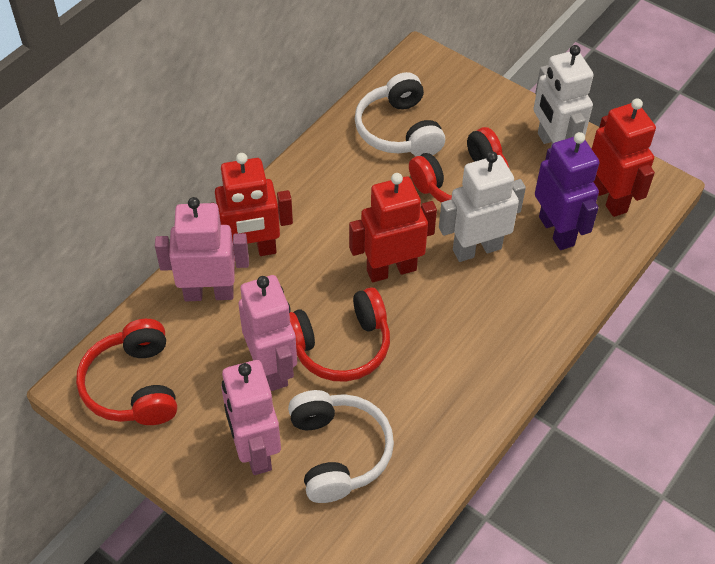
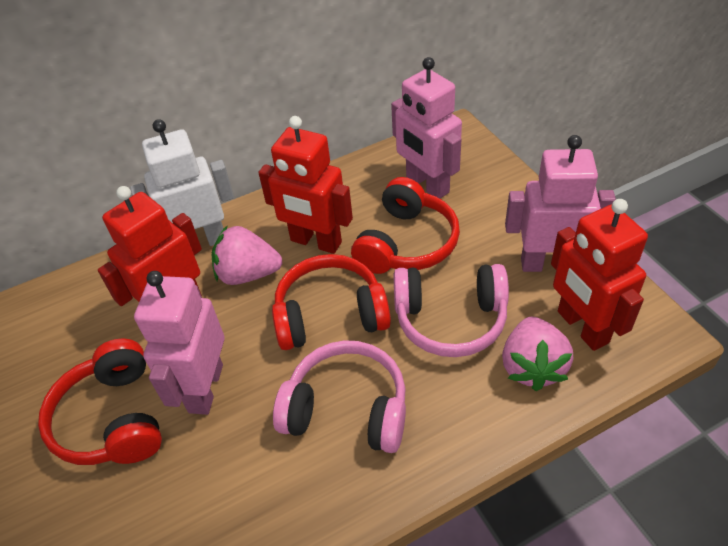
pink headphones: none = 0 -> [273,340,406,453] [393,264,509,357] = 2
pink strawberry: none = 0 -> [212,225,282,285] [502,317,573,391] = 2
purple robot: [535,132,599,250] = 1 -> none = 0
white headphones: [288,390,394,503] [355,72,445,156] = 2 -> none = 0
white robot: [439,151,526,262] [533,45,594,147] = 2 -> [130,119,234,246] = 1

